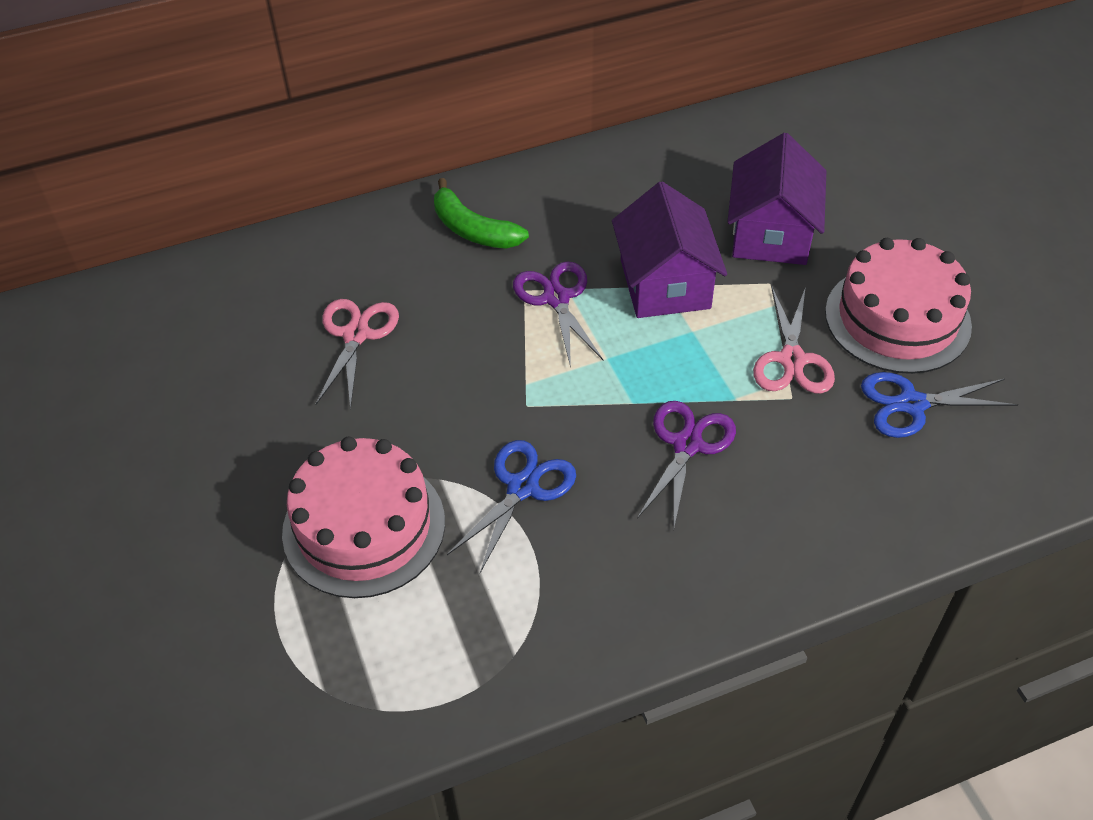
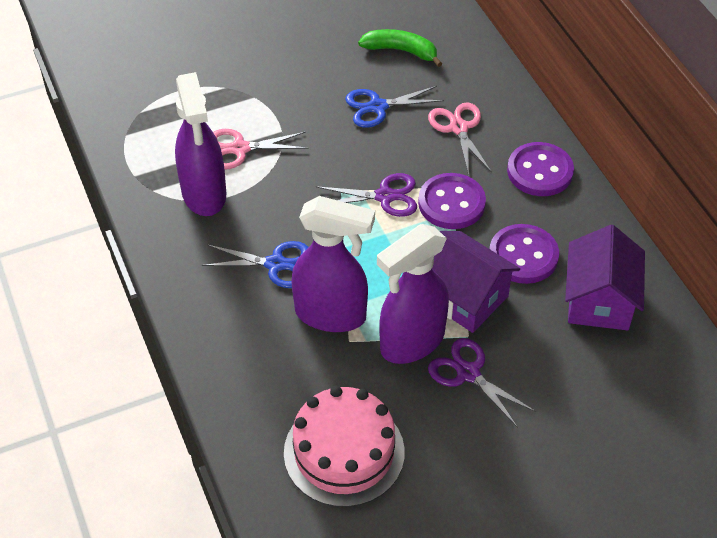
pink cake: [282,437,445,598] [825,238,972,374] = 2 -> [284,386,405,507] = 1
purple button: none = 0 -> [418,173,486,229] [489,224,559,284] [507,142,574,196] = 3
purple spray bottle: none = 0 -> [175,72,226,216] [291,196,375,332] [377,224,449,364] = 3

